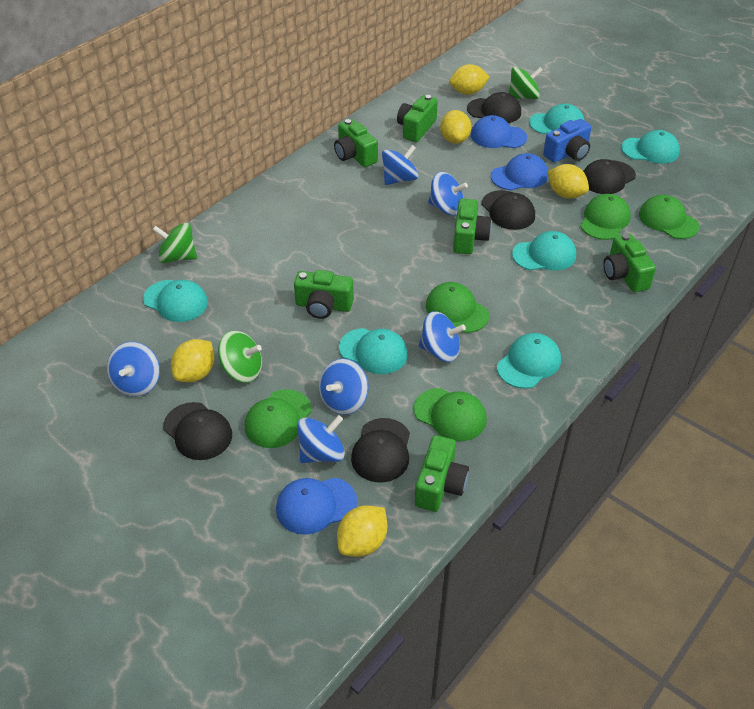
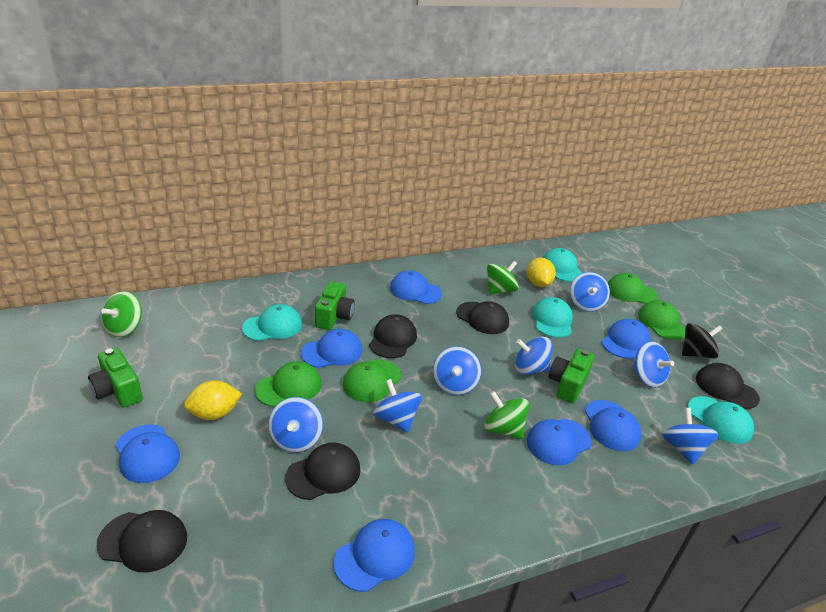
black spinning top: none = 0 -> [682,323,723,359] = 1
blue camera: [543,119,592,162] = 1 -> none = 0
blue cap: [276,478,357,535] [471,115,527,148] [491,153,548,190] = 3 -> [116,424,180,483] [301,329,362,368] [334,519,415,592] [390,270,442,304] [527,419,592,466] [585,400,641,451] [602,319,651,359] = 7
blue spinning top: [107,342,160,397] [297,415,345,463] [319,358,369,415] [382,145,418,185] [419,311,466,362] [428,172,468,216] = 6 -> [268,397,323,452] [373,379,422,433] [433,346,481,395] [515,337,553,375] [570,272,610,312] [633,341,674,387] [662,408,719,465] = 7
green camera: [294,270,354,319] [334,119,378,167] [397,95,438,142] [415,435,469,512] [453,199,492,254] [603,234,656,292] = 6 -> [88,347,143,408] [315,281,355,330] [549,349,594,404] = 3
green cap: [245,389,312,448] [414,388,487,441] [426,282,490,333] [580,194,631,240] [639,195,699,239] = 5 -> [255,361,321,407] [343,360,401,402] [608,273,659,304] [638,300,685,340] = 4
turquoise cap: [143,280,208,322] [339,328,408,374] [497,333,561,389] [512,231,576,270] [529,104,584,134] [621,130,680,164] = 6 -> [242,304,302,341] [532,297,573,338] [543,248,582,282] [688,396,754,444] = 4
yellow lemon: [171,339,214,382] [337,505,387,557] [440,110,471,144] [449,64,490,95] [548,164,589,198] = 5 -> [184,381,242,420] [527,258,556,287] = 2

